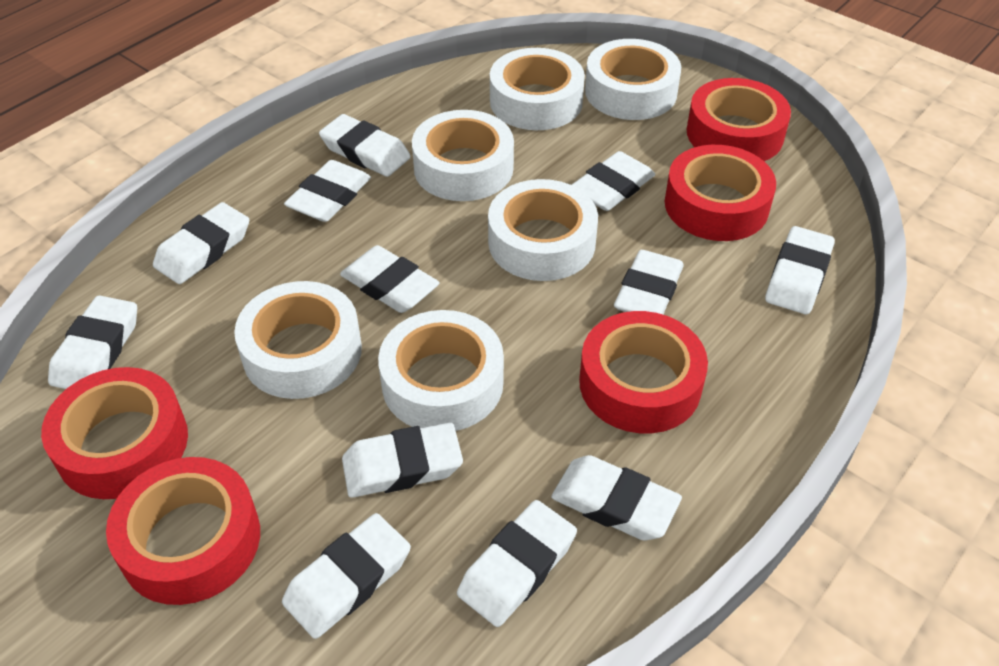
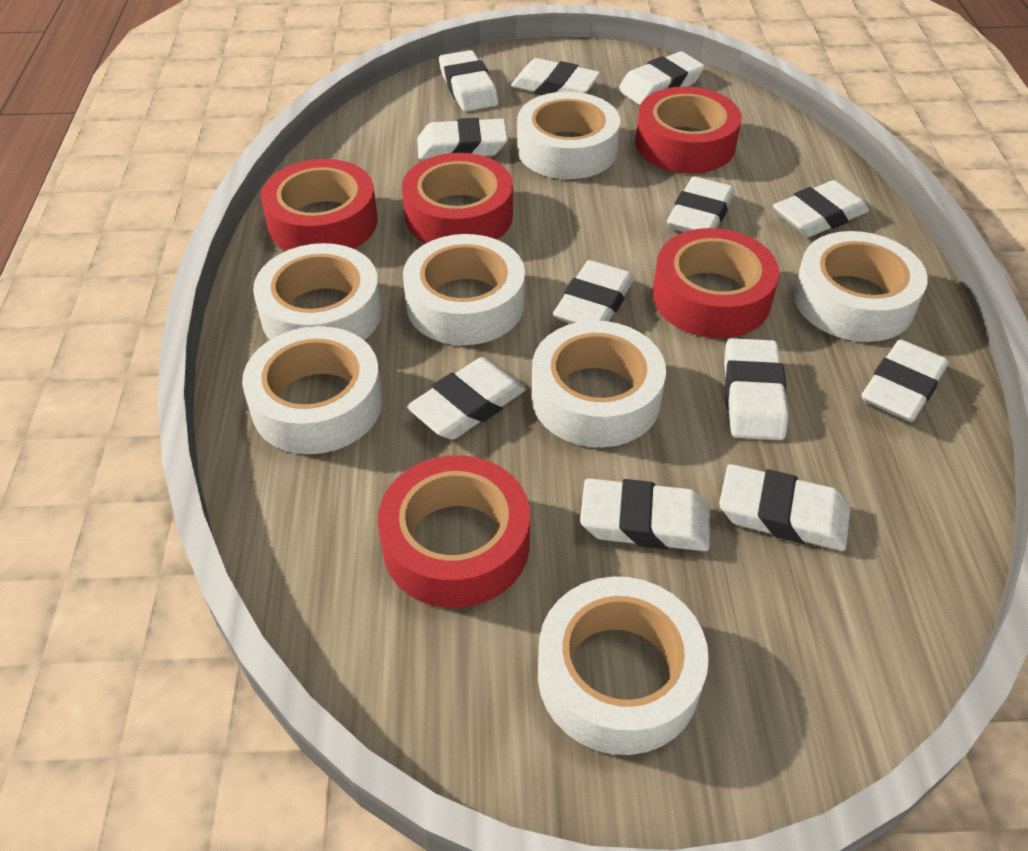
white tape: [234,281,362,399] [378,310,504,431] [412,110,514,201] [488,179,598,281] [490,48,585,130] [585,39,681,120] = 6 -> [242,326,383,454] [253,243,382,340] [403,234,525,345] [517,92,620,179] [531,321,666,447] [538,577,709,755] [794,231,928,342] = 7

